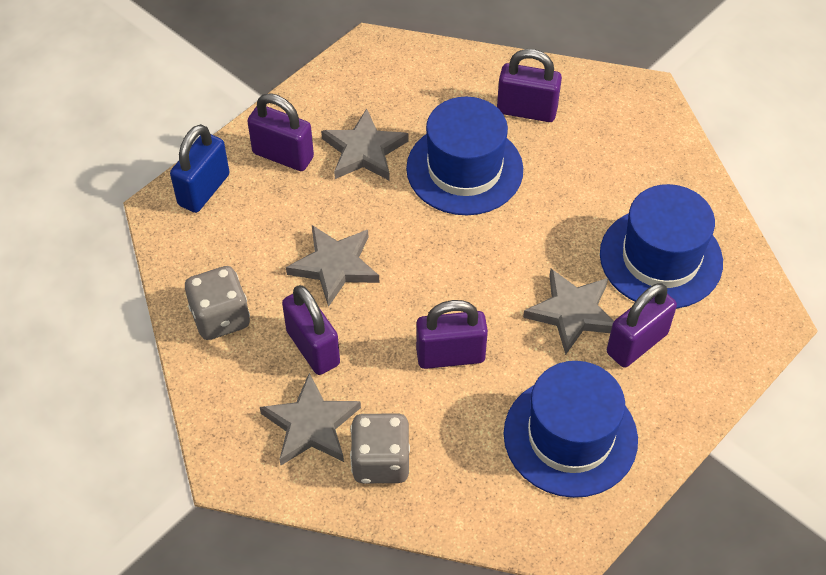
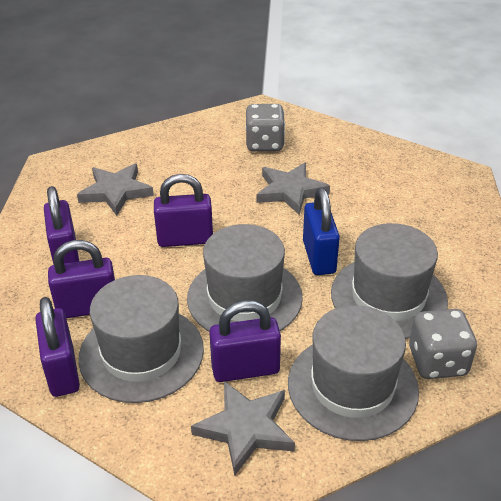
blue hat: [406,97,523,215] [504,361,638,498] [600,184,723,309] = 3 -> none = 0
grey hat: none = 0 -> [78,275,204,403] [187,224,303,332] [288,305,419,441] [331,223,448,339] = 4
grey star: [260,373,361,465] [286,225,379,307] [321,108,409,181] [523,268,614,355] = 4 -> [77,164,154,216] [191,381,295,476] [257,163,330,215] = 3

